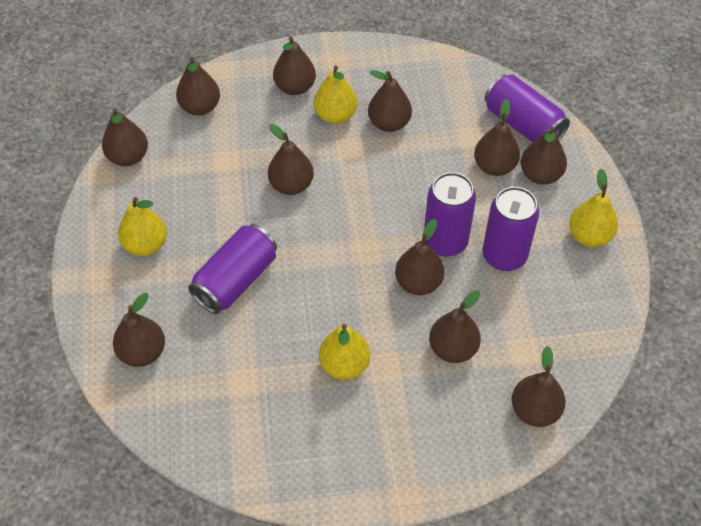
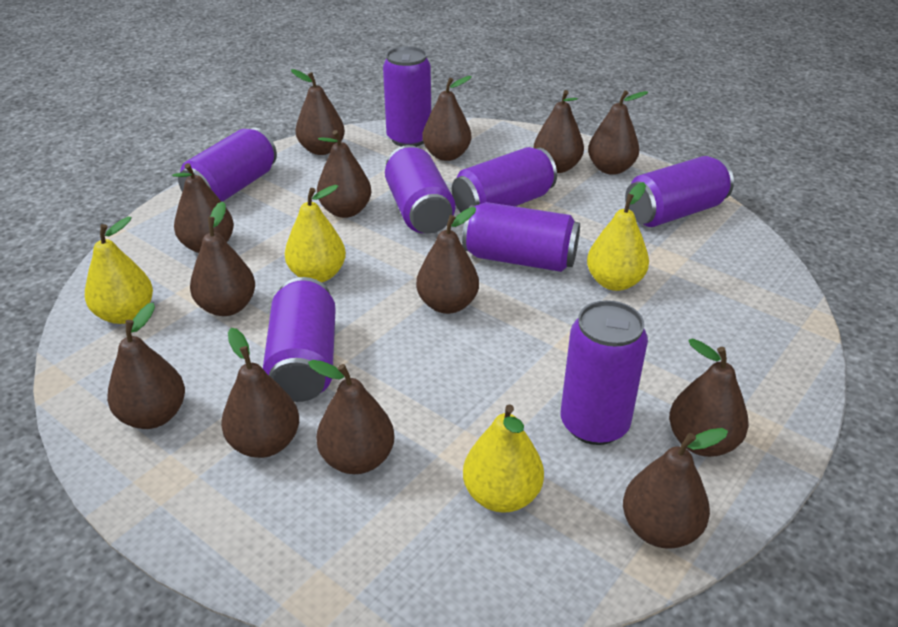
brown pear: [102,108,148,166] [113,293,165,367] [176,57,220,115] [268,124,314,195] [273,36,316,95] [368,70,412,132] [395,219,444,295] [429,290,481,363] [474,99,520,176] [512,346,566,427] [521,127,567,185] = 11 -> [107,303,185,429] [172,163,234,253] [190,201,255,316] [221,328,299,458] [291,69,345,155] [308,360,395,474] [317,130,371,218] [416,207,479,314] [423,76,472,161] [533,90,584,173] [588,90,648,175] [623,428,728,549] [669,338,749,457] = 13
purple can: [188,224,277,314] [424,172,476,257] [482,187,539,271] [485,74,570,143] = 4 -> [178,128,277,202] [263,277,336,402] [383,46,431,147] [385,145,455,234] [452,147,557,213] [462,202,580,272] [561,300,648,445] [625,156,734,227] = 8

